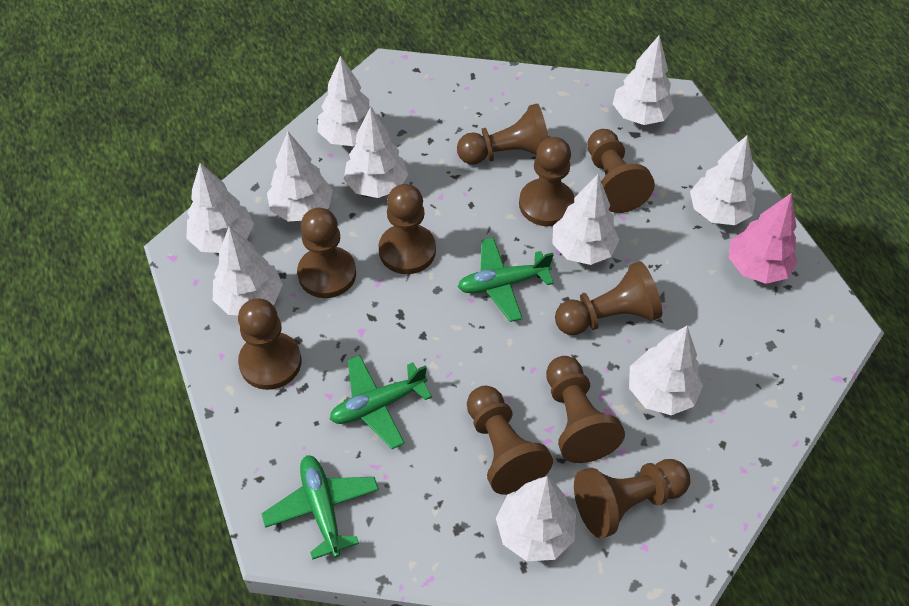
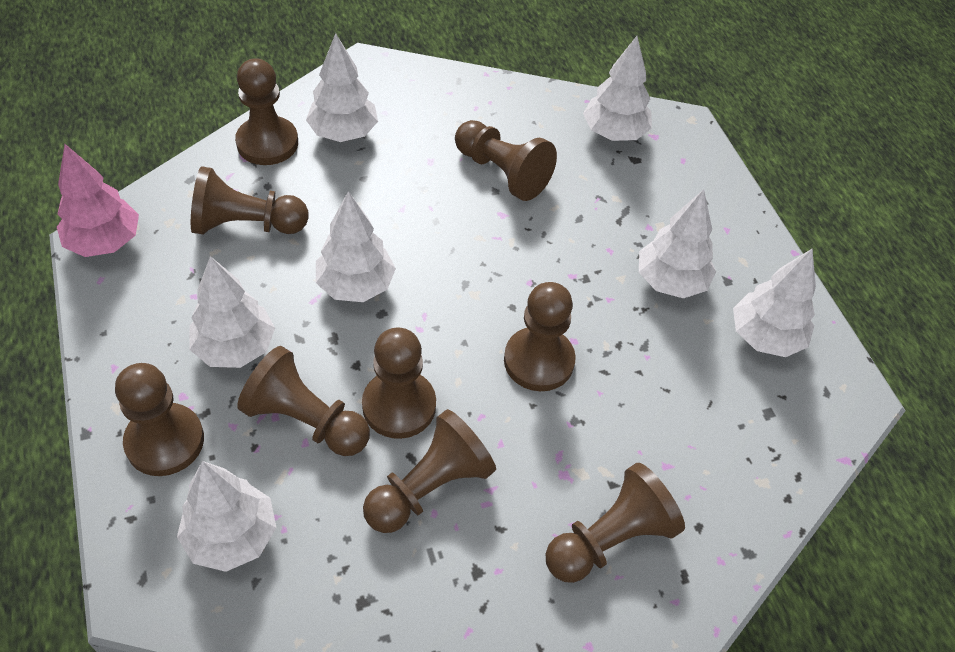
brown pawn: [238,298,301,390] [297,208,356,298] [378,184,436,274] [457,103,549,164] [467,386,553,495] [519,137,574,226] [546,356,625,463] [555,261,662,335] [574,459,690,538] [587,129,655,213] = 10 -> [115,363,204,476] [191,166,309,235] [235,58,298,165] [237,346,370,456] [362,328,436,439] [363,409,496,533] [455,120,557,201] [504,282,576,391] [546,463,685,583] = 9
green plane: [262,455,379,560] [330,355,432,449] [458,237,554,322] = 3 -> none = 0
white tree: [186,163,254,253] [213,226,283,315] [267,131,333,221] [318,56,374,146] [344,107,409,198] [496,476,576,561] [552,174,619,265] [613,35,674,125] [629,326,703,415] [690,135,756,225] = 10 -> [177,461,276,572] [189,256,275,368] [306,33,378,142] [316,191,396,302] [583,36,652,141] [639,189,716,298] [733,249,816,357] = 7

